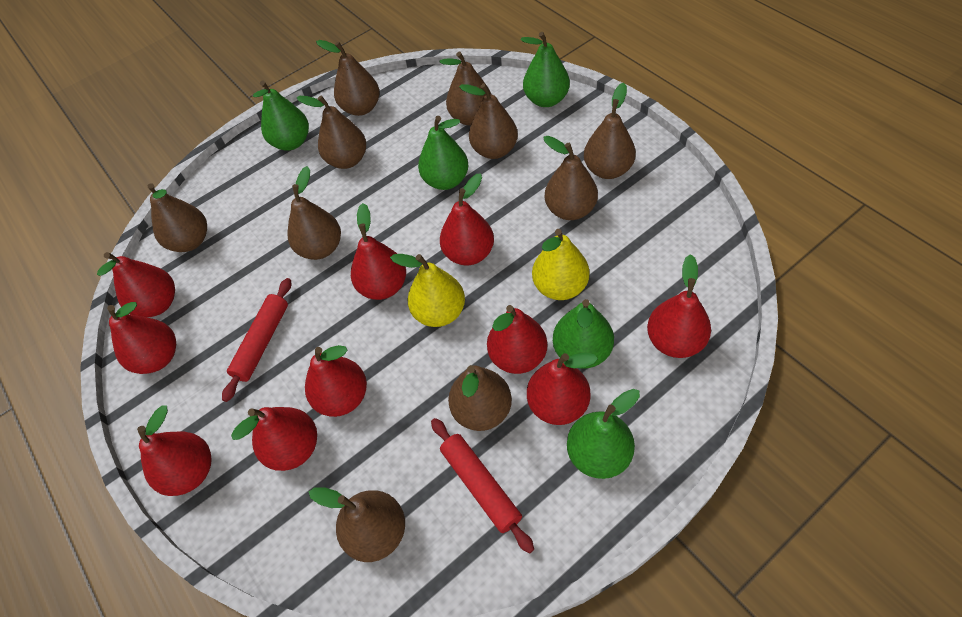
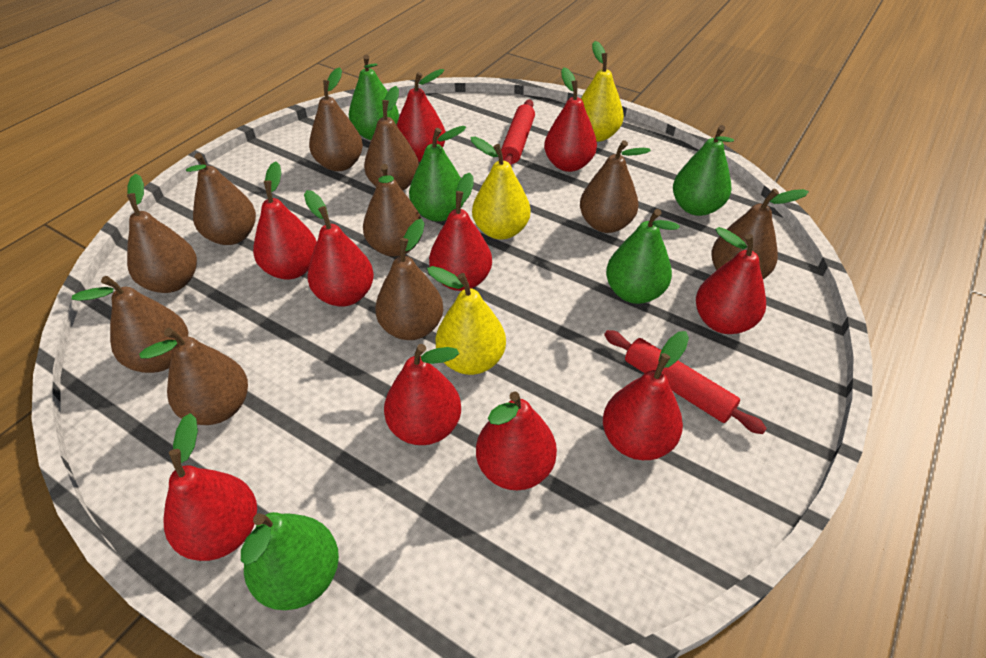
yellow pear: [390,254,465,327] [532,229,589,300] = 2 -> [427,266,506,375] [471,137,530,240] [581,41,624,142] = 3

